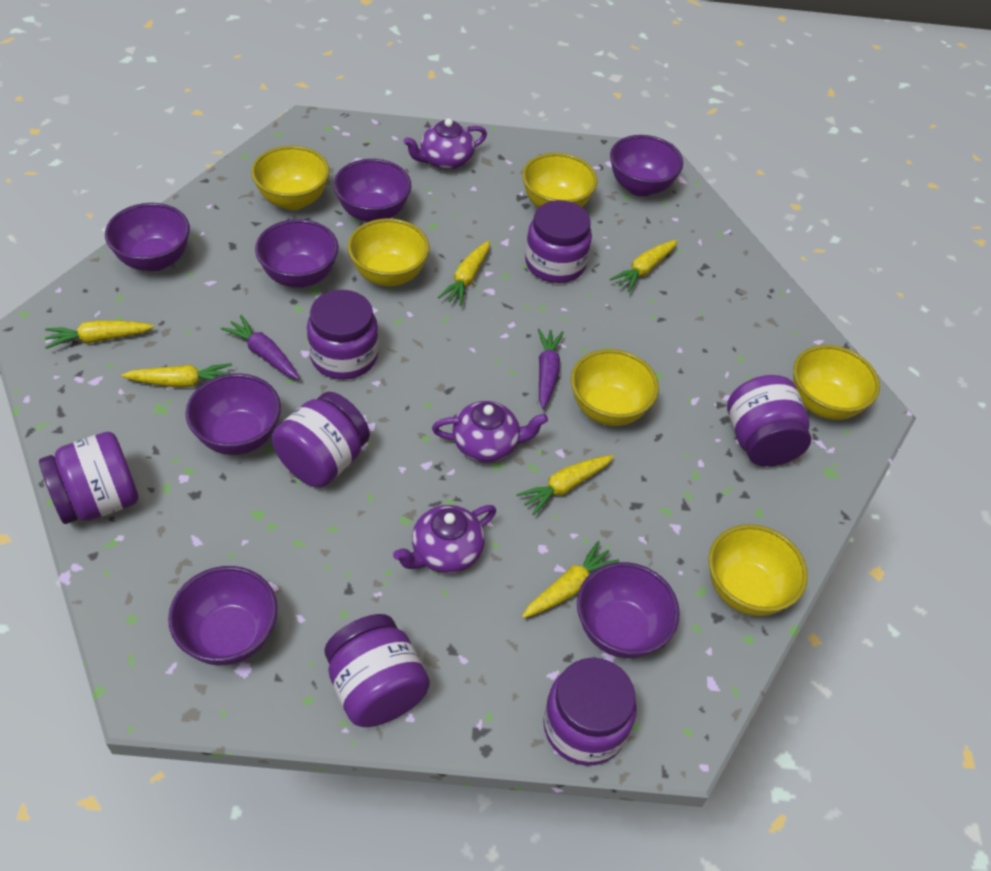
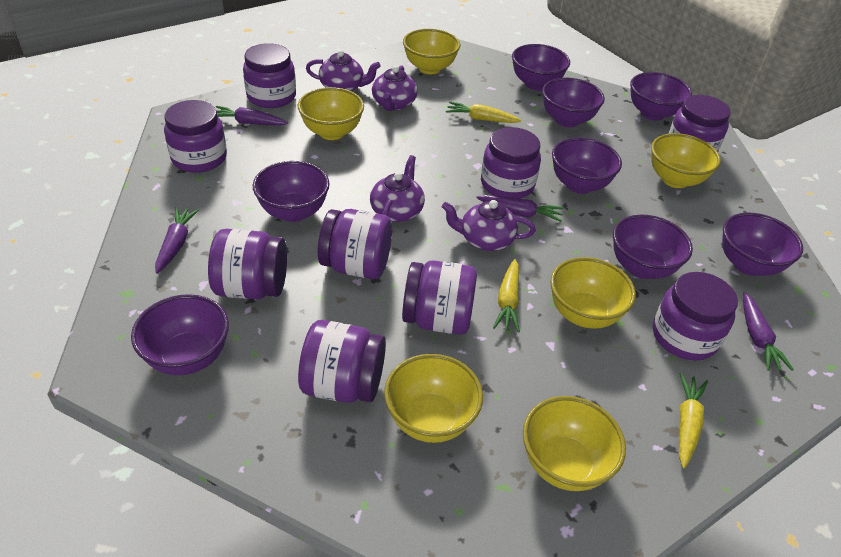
purple bowl: [105,203,190,271] [168,566,278,665] [186,373,281,455] [255,219,339,288] [334,159,411,222] [577,562,680,658] [610,135,683,196] = 7 -> [131,294,229,376] [253,161,330,222] [512,44,570,90] [542,78,605,127] [552,137,622,194] [613,215,693,279] [630,72,692,121] [722,213,803,276] = 8
purple carrot: [221,315,300,380] [538,329,564,409] = 2 -> [155,207,199,273] [216,106,288,126] [476,195,564,222] [743,292,794,371] = 4
purple jar: [39,432,138,524] [272,392,370,487] [307,290,379,379] [325,614,430,727] [525,200,592,283] [543,658,637,766] [727,375,811,467] = 7 -> [164,100,227,173] [208,229,287,299] [243,43,296,108] [298,320,386,403] [318,209,392,279] [402,260,477,335] [481,127,541,199] [653,272,738,361] [669,95,731,152] = 9
purple teapot: [393,505,496,573] [403,119,487,170] [432,401,548,462] = 3 -> [306,50,380,91] [370,155,425,222] [372,65,418,111] [442,200,536,251] = 4
yellow carrot: [45,320,154,349] [121,363,232,387] [438,241,490,306] [517,455,614,515] [522,541,619,618] [610,240,677,292] = 6 -> [446,102,521,123] [493,259,520,333] [679,373,708,468] = 3

